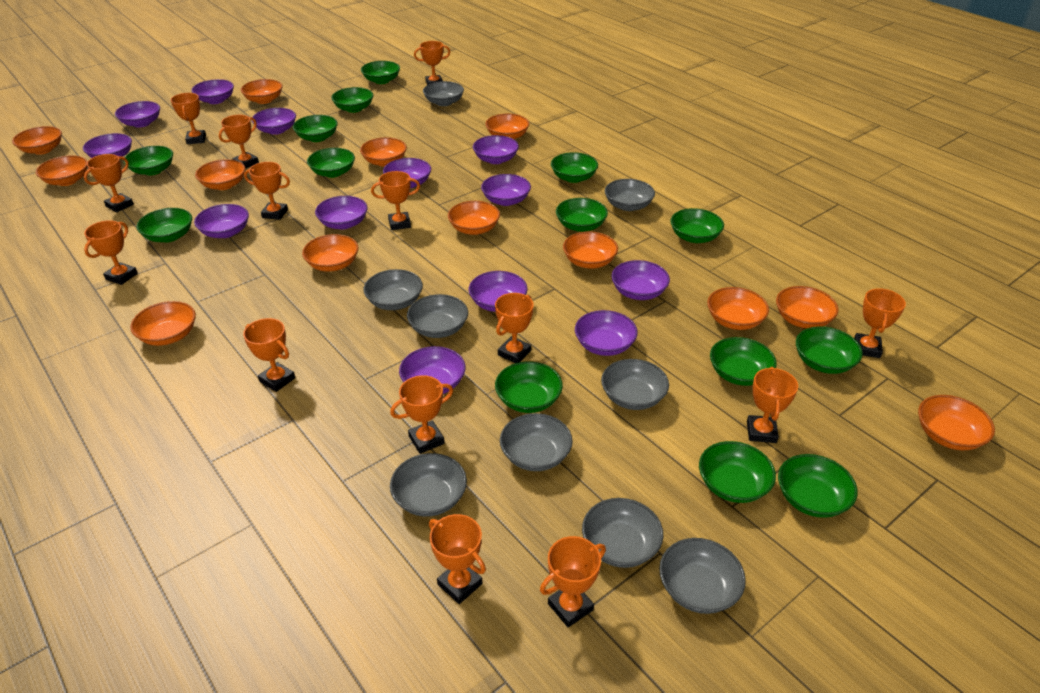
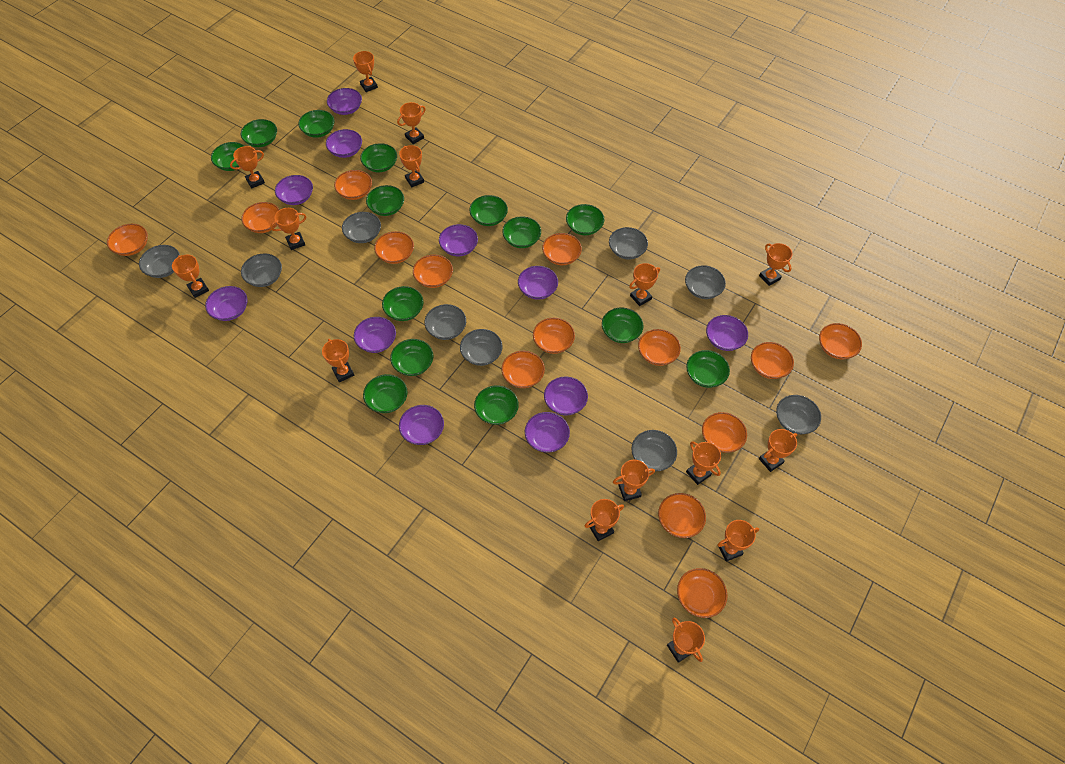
orange bowl: [12,126,62,155] [36,155,88,186] [130,301,196,346] [195,159,245,190] [241,79,282,104] [302,234,359,272] [360,137,407,167] [448,201,500,235] [485,114,529,139] [563,232,618,269] [707,287,769,330] [776,286,839,329] [918,395,995,450] = 13 -> [107,224,148,256] [242,202,280,233] [334,170,372,200] [374,231,414,264] [413,254,453,288] [501,351,545,388] [533,318,575,354] [542,233,582,265] [638,329,681,366] [658,493,706,538] [677,568,728,618] [702,412,747,453] [751,342,794,379] [819,323,862,359] = 14
orange trophy: [84,154,134,213] [84,220,138,285] [171,93,206,144] [219,115,259,169] [243,318,295,392] [244,162,290,220] [371,171,420,230] [390,375,453,454] [414,41,450,85] [429,514,486,604] [495,293,534,363] [540,536,606,628] [747,367,798,443] [854,288,906,358] = 14 -> [172,255,209,298] [230,146,265,189] [270,208,307,250] [322,339,354,382] [353,51,378,92] [397,102,426,144] [399,145,424,187] [584,499,624,541] [613,460,655,501] [629,263,660,306] [667,618,705,663] [686,441,721,485] [717,520,759,561] [759,243,793,286] [759,429,797,472] = 15
purple bowl: [83,133,132,158] [115,101,160,128] [191,79,234,104] [194,204,249,238] [252,108,296,135] [315,196,368,229] [383,158,431,188] [399,346,466,394] [469,271,528,312] [473,135,519,164] [481,174,531,206] [575,310,638,356] [611,260,670,300] = 13 -> [205,286,248,321] [275,175,313,205] [326,129,362,158] [327,88,362,115] [354,317,396,353] [399,405,444,445] [439,224,478,256] [518,266,558,300] [525,412,570,453] [544,377,588,415] [706,315,748,351] = 11

